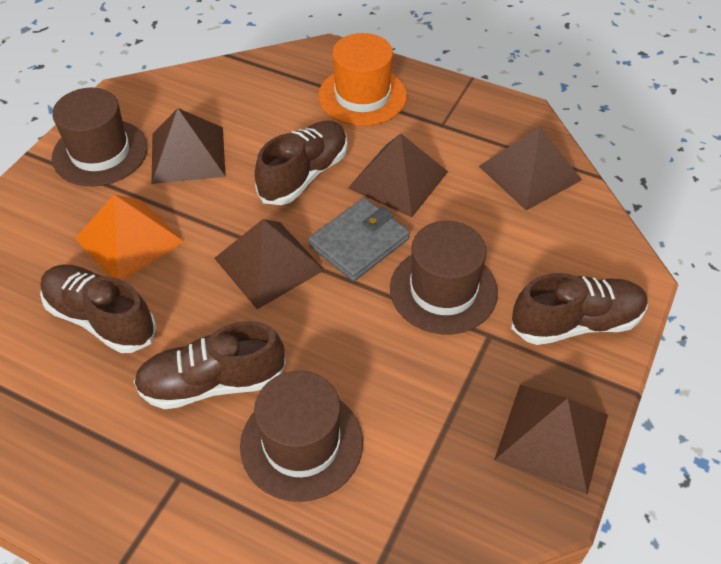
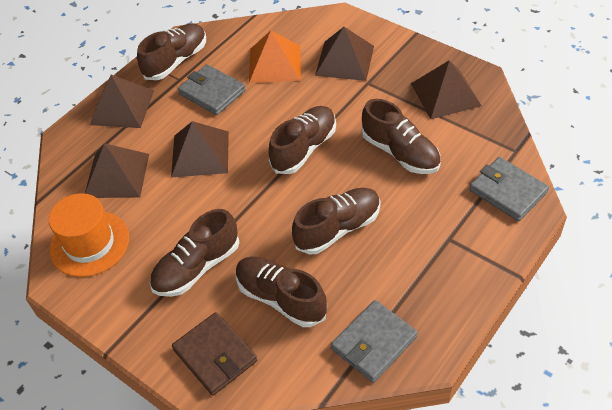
brown hat: [52,88,148,186] [240,371,363,502] [390,221,498,334] = 3 -> none = 0
brown shoe: [40,265,156,353] [134,321,286,409] [255,120,348,205] [511,273,648,345] = 4 -> [137,23,206,80] [150,209,240,297] [236,256,327,327] [269,106,336,174] [292,188,381,255] [362,99,441,174] = 6
brown wallet: none = 0 -> [172,312,257,396] = 1
grey wallet: [308,198,410,281] = 1 -> [178,64,246,115] [331,300,418,383] [469,157,549,221] = 3

